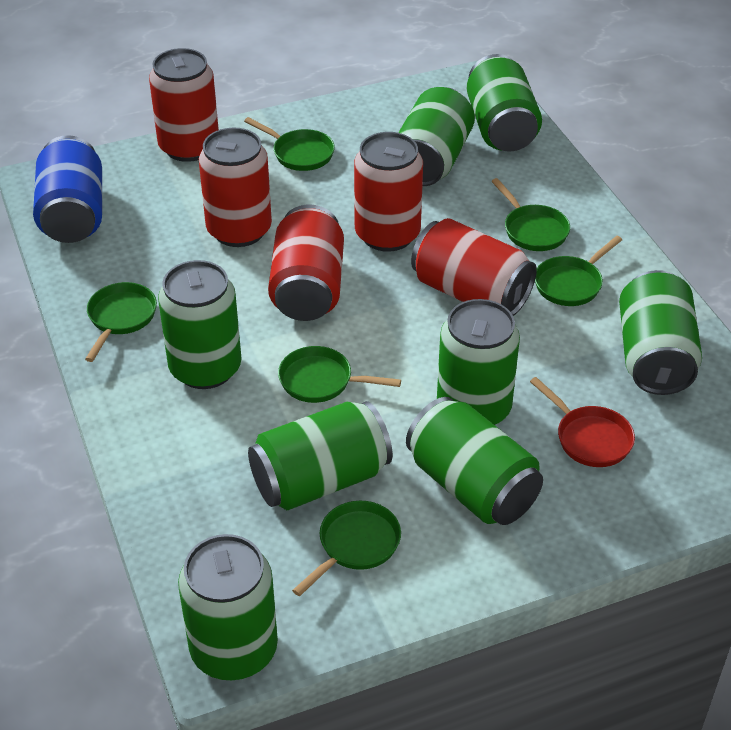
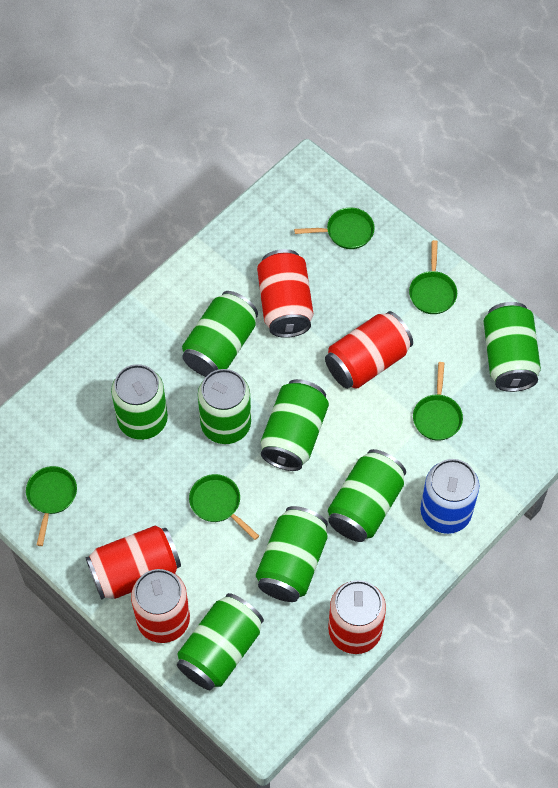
green pan: [85,282,157,362] [244,117,335,171] [278,346,401,403] [292,501,401,596] [491,178,570,251] [535,236,622,306] = 6 -> [26,466,77,546] [189,474,259,540] [294,207,375,249] [409,240,457,314] [413,362,463,441] = 5
red pan: [530,377,635,467] = 1 -> none = 0

